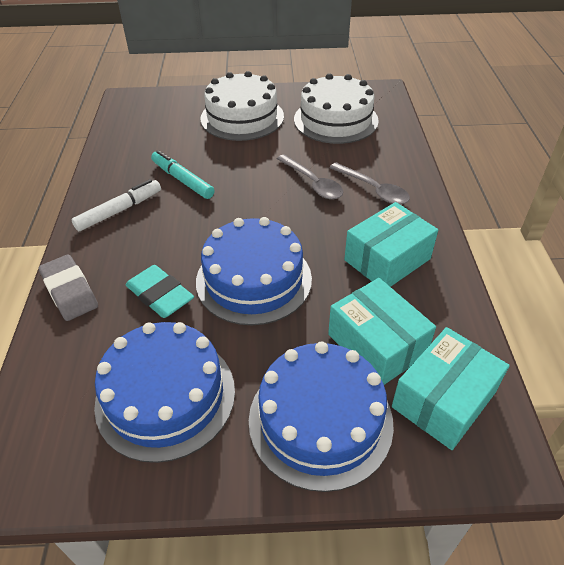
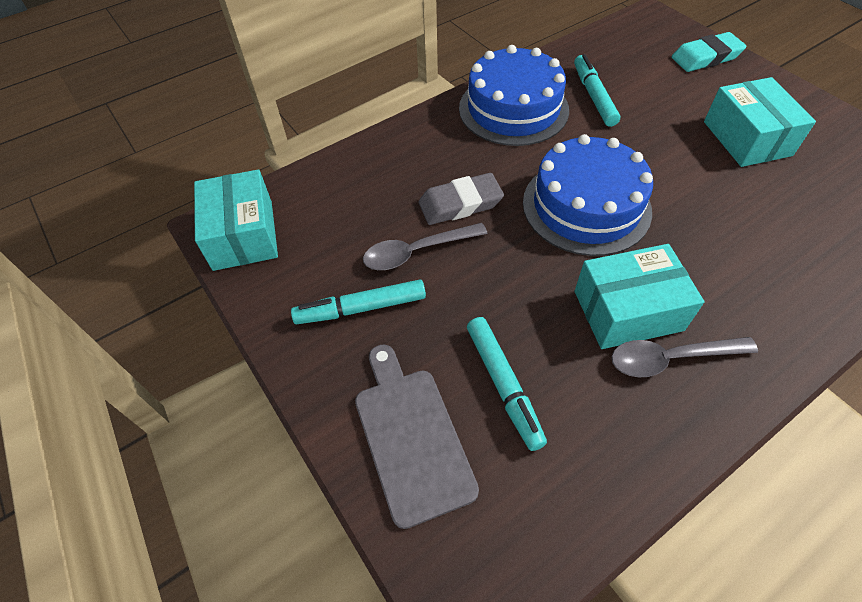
blue cake: [94,322,235,463] [196,217,312,325] [249,342,394,492] = 3 -> [459,45,569,146] [523,134,653,256] = 2
grey cutting board: none = 0 -> [355,344,479,529] = 1
turquoise marker: [151,150,215,199] = 1 -> [291,280,426,324] [467,317,547,451] [574,54,620,127] = 3
white cake: [200,71,284,141] [294,73,379,144] = 2 -> none = 0
white marker: [72,179,161,231] = 1 -> none = 0

